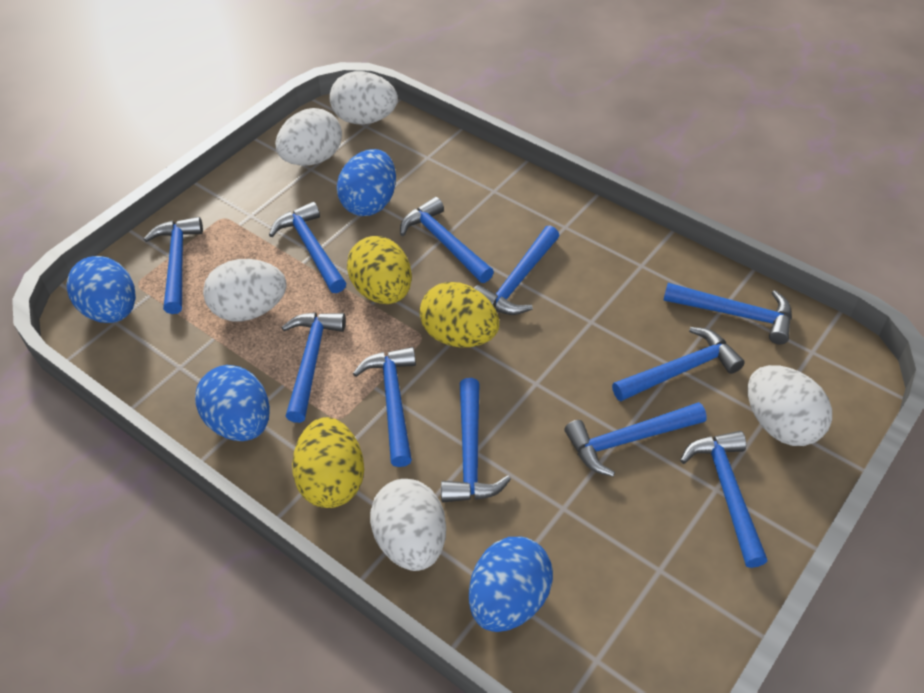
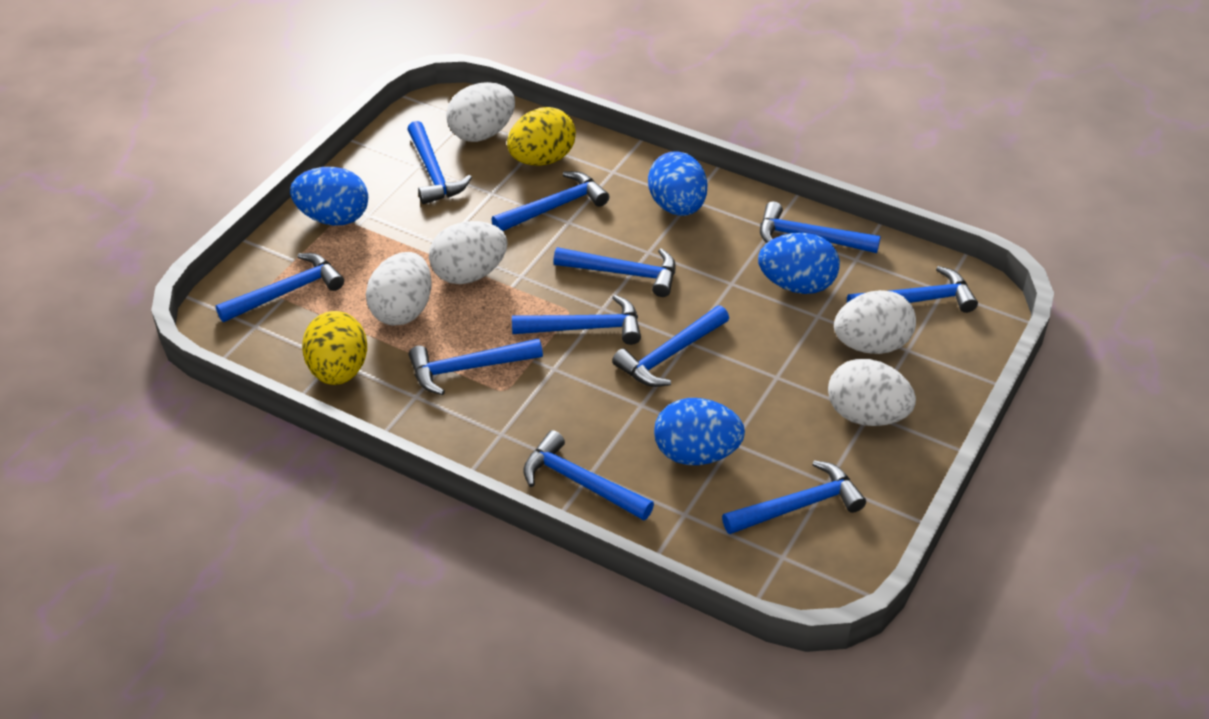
yellow egg: [292,417,364,508] [347,236,412,304] [420,282,499,348] = 3 -> [302,311,367,385] [507,107,576,166] = 2

